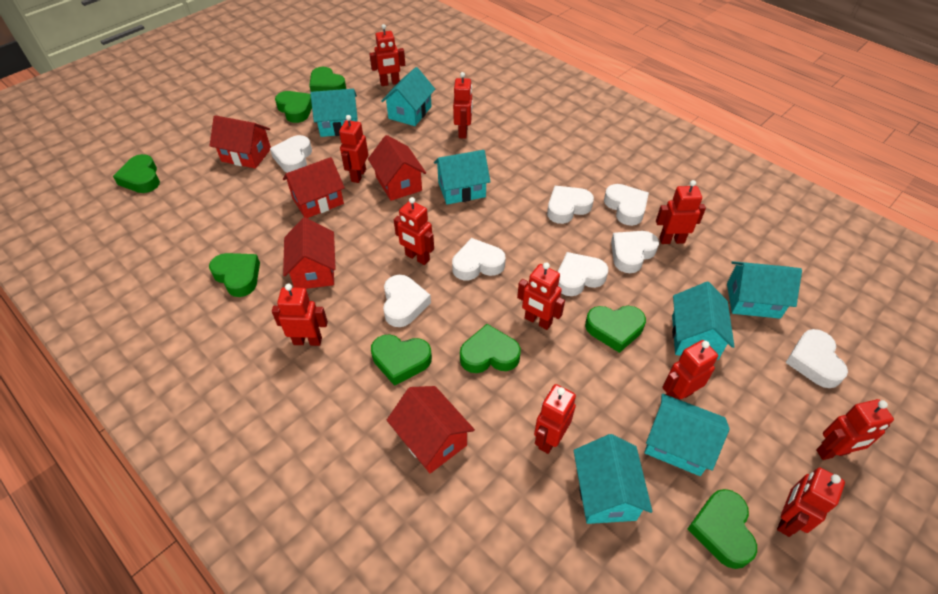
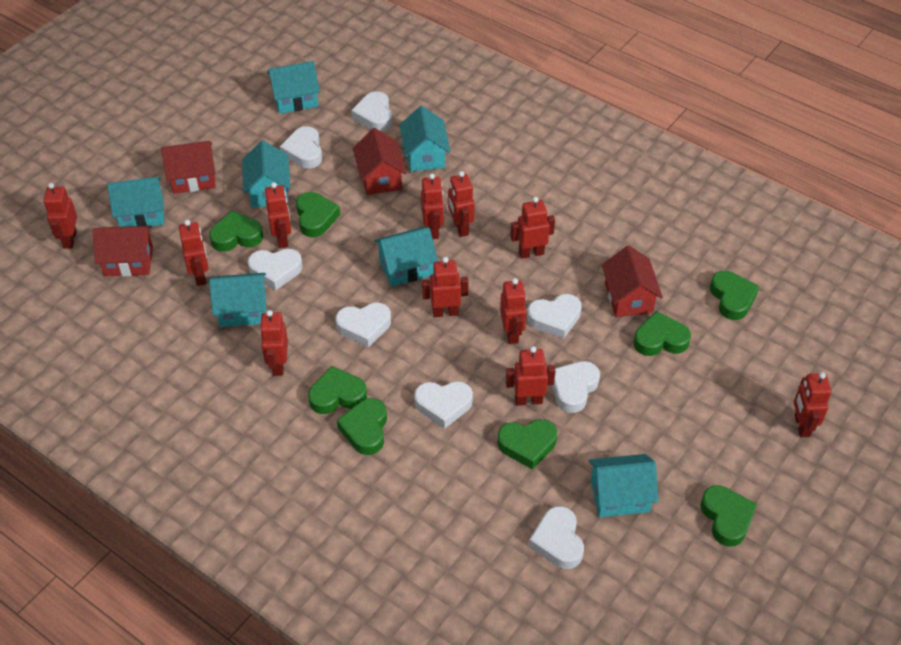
red house: [210,115,271,169] [283,157,345,218] [283,217,336,289] [368,135,426,201] [387,386,475,473] = 5 -> [92,226,153,276] [161,141,216,194] [353,128,407,195] [602,245,663,317] = 4

